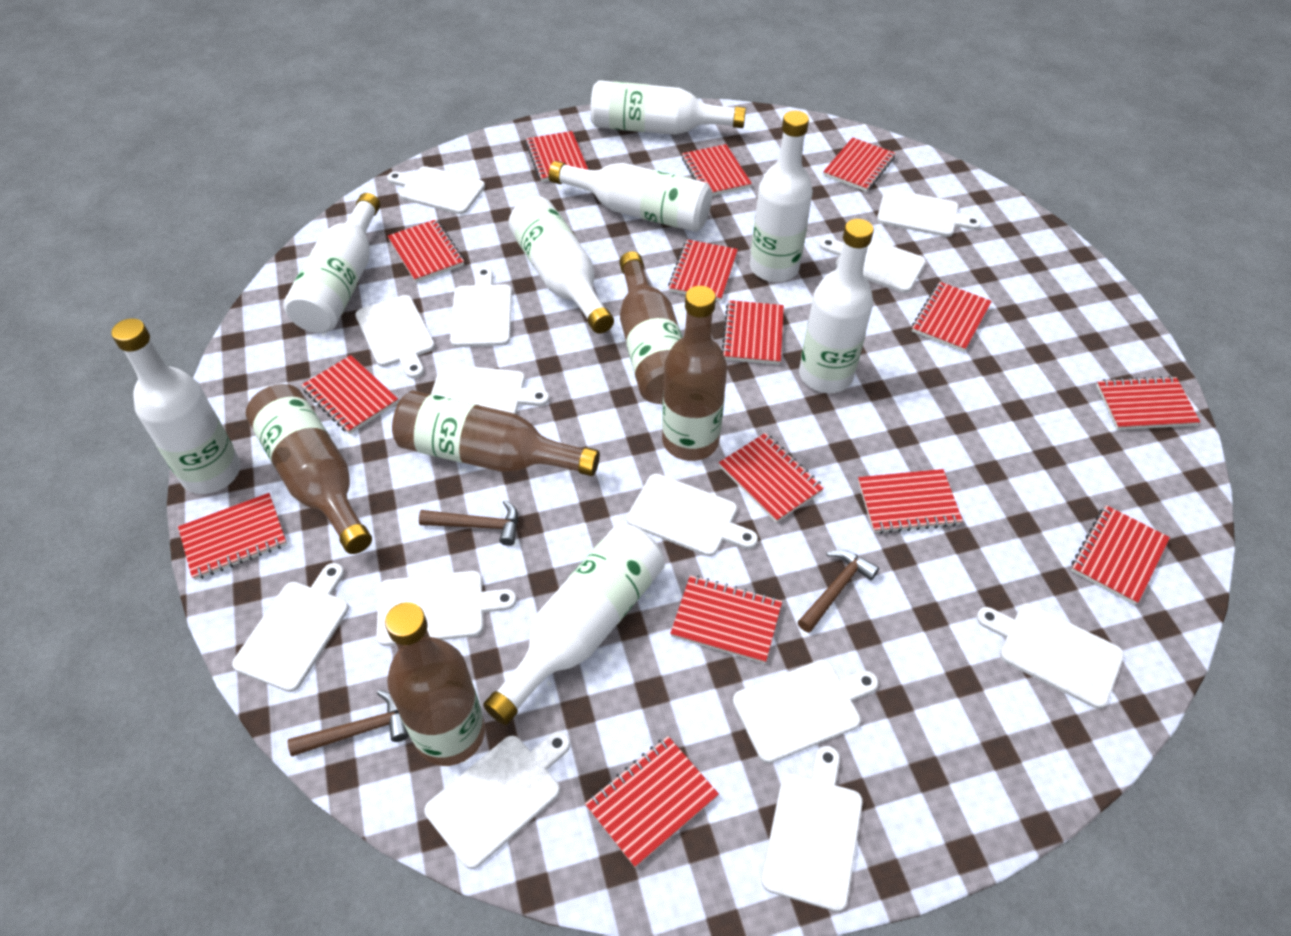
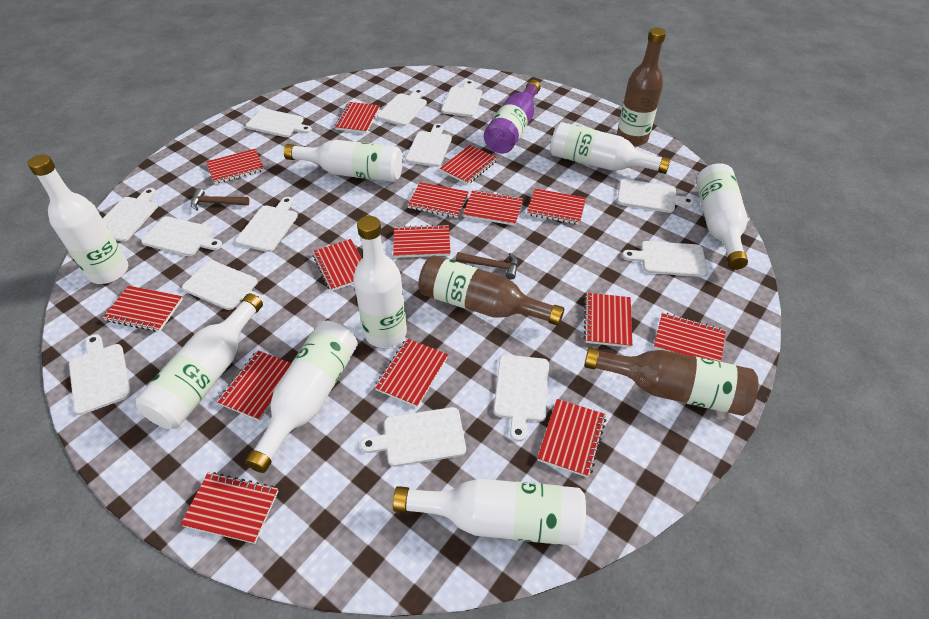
brown bottle: [246,384,372,554] [385,602,485,766] [392,390,600,476] [619,251,683,404] [662,286,727,461] = 5 -> [418,255,564,326] [584,347,758,416] [617,28,666,146] = 3
brown hammer: [288,690,409,756] [419,500,518,546] [798,550,879,633] = 3 -> [191,188,249,211] [456,252,518,280] = 2
purple bottle: none = 0 -> [484,80,541,153] = 1

